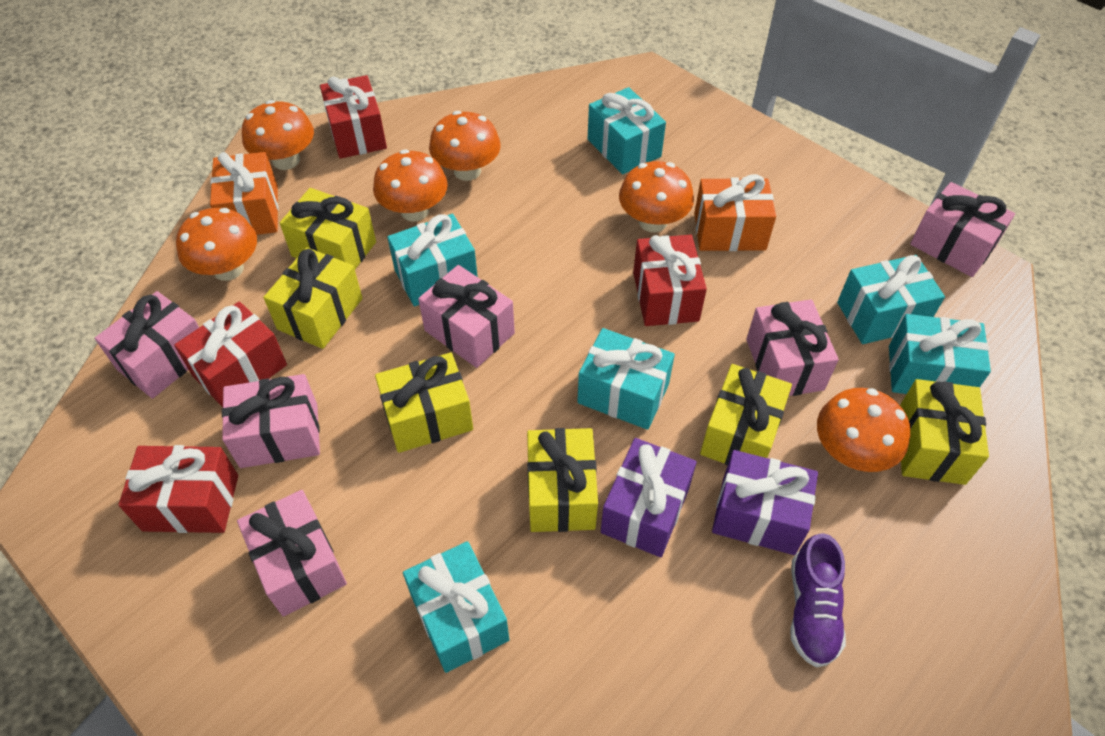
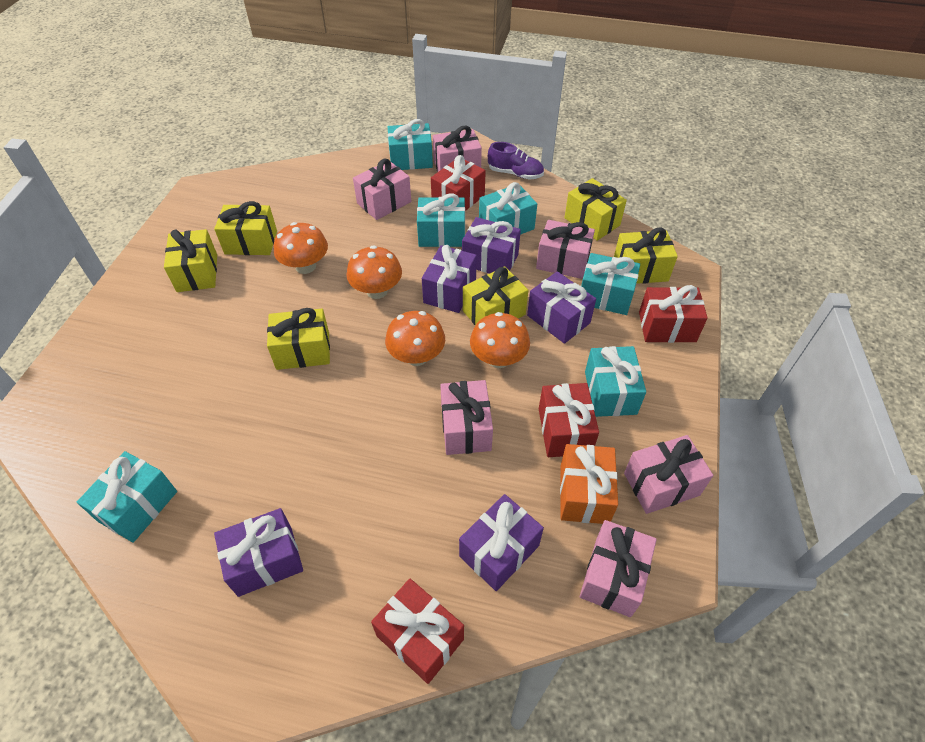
orange gift: [210,152,278,235] [694,174,776,251] = 2 -> [560,444,618,524] = 1
orange mushroom: [176,208,257,281] [242,100,314,170] [373,149,448,222] [429,111,501,181] [619,161,694,232] [817,388,910,472] = 6 -> [274,222,328,274] [346,245,402,299] [385,311,445,366] [470,312,530,368] = 4
purple gift: [601,438,697,557] [712,450,818,555] = 2 -> [214,508,303,597] [422,245,477,313] [459,494,544,591] [462,217,521,273] [527,271,596,344] = 5

